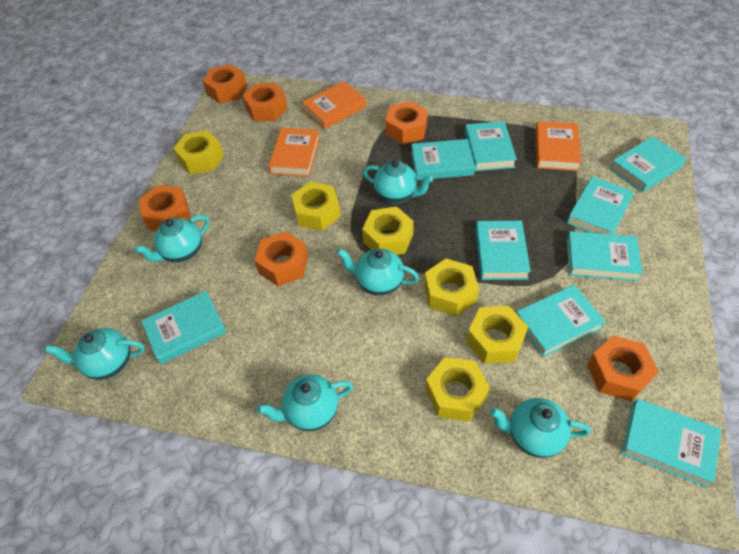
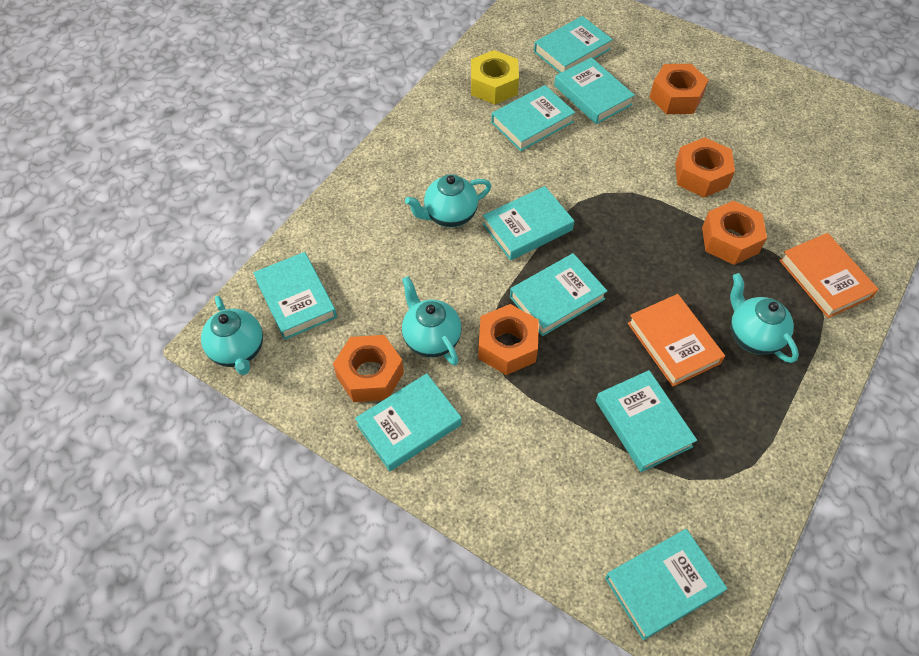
orange book: [268,128,320,177] [302,81,366,129] [535,121,582,171] = 3 -> [628,294,725,387] [779,233,879,318] = 2
orange nut: [139,185,191,231] [203,64,247,104] [242,83,288,122] [255,231,308,286] [385,101,428,144] [587,336,659,401] = 6 -> [333,335,404,402] [478,304,539,375] [649,64,709,114] [675,137,735,197] [702,201,767,265] = 5
turquoise teapot: [45,328,145,380] [134,215,210,263] [257,374,353,431] [337,248,419,296] [363,160,433,204] [490,398,591,458] = 6 -> [201,296,263,375] [402,276,462,365] [405,174,491,227] [730,273,799,363] = 4
yellow nut: [174,130,224,174] [291,182,341,231] [362,206,414,255] [424,259,479,316] [425,357,490,421] [466,306,528,364] = 6 -> [471,50,519,105] = 1

